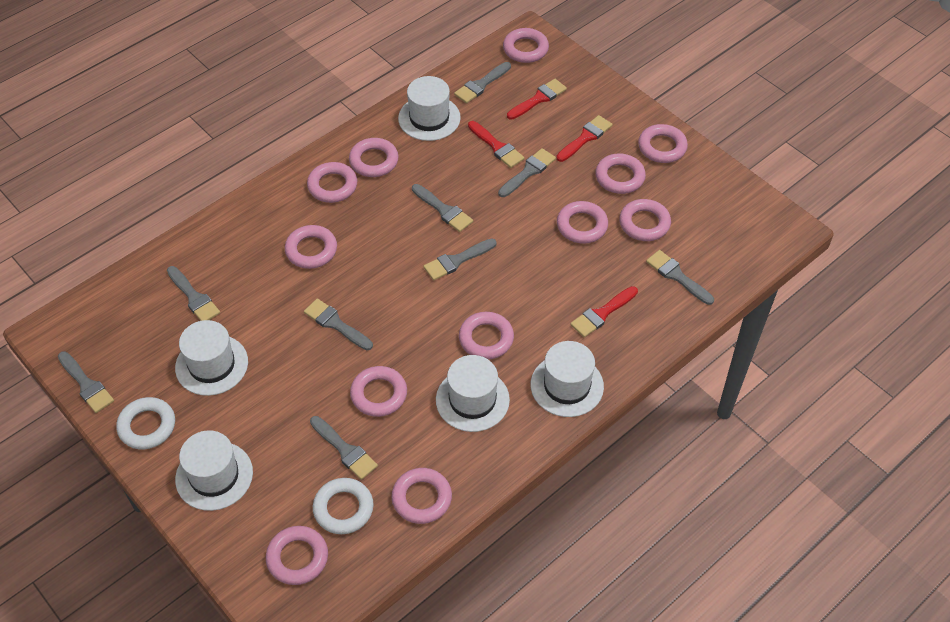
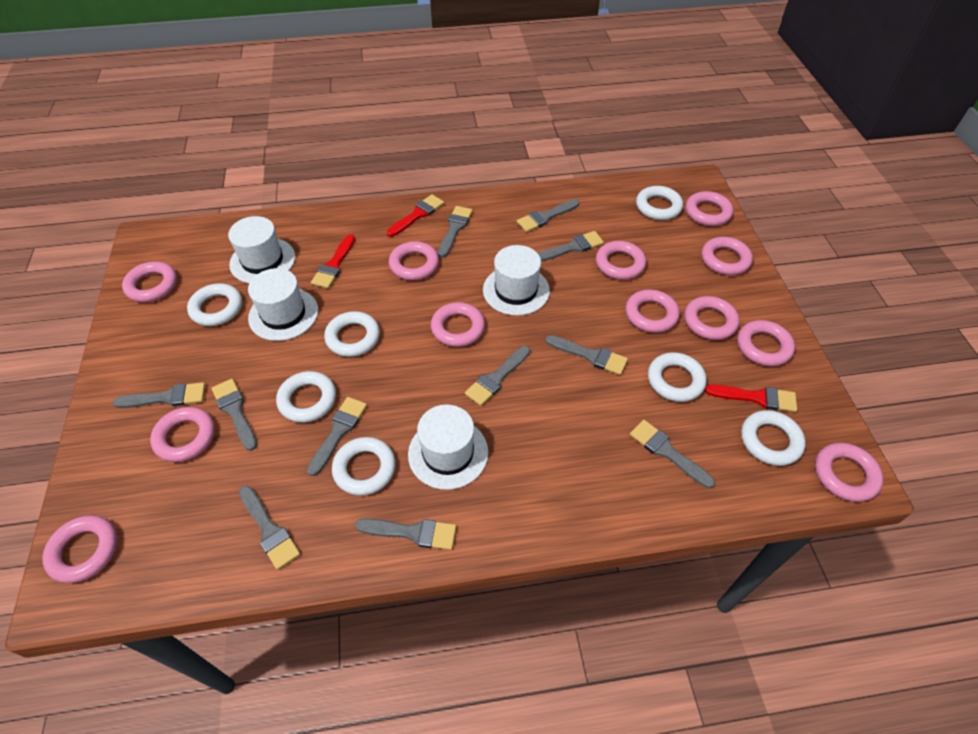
grey brush: [58,351,114,413] [167,266,220,321] [304,298,373,350] [310,416,378,480] [412,184,473,232] [424,238,497,280] [454,62,511,103] [498,148,556,197] [646,250,714,305] = 9 -> [112,382,205,408] [211,379,257,451] [239,486,300,570] [307,397,367,476] [355,518,456,550] [438,206,473,257] [465,346,530,406] [517,199,579,232] [538,231,604,262] [545,335,628,375] [630,420,715,488] = 11
red brush: [468,121,524,168] [507,79,567,120] [556,115,612,162] [570,286,638,337] = 4 -> [311,234,355,289] [387,194,444,237] [705,385,797,412] = 3
white hat: [175,320,248,396] [175,430,253,511] [398,76,461,141] [436,355,510,432] [531,341,604,417] = 5 -> [228,216,295,283] [248,268,318,341] [408,405,488,490] [483,245,550,316] = 4
white ring: [116,397,175,449] [313,478,374,534] = 2 -> [187,283,242,326] [276,371,336,423] [324,311,380,357] [332,437,396,496] [636,186,683,220] [648,352,707,402] [741,410,806,466] = 7

